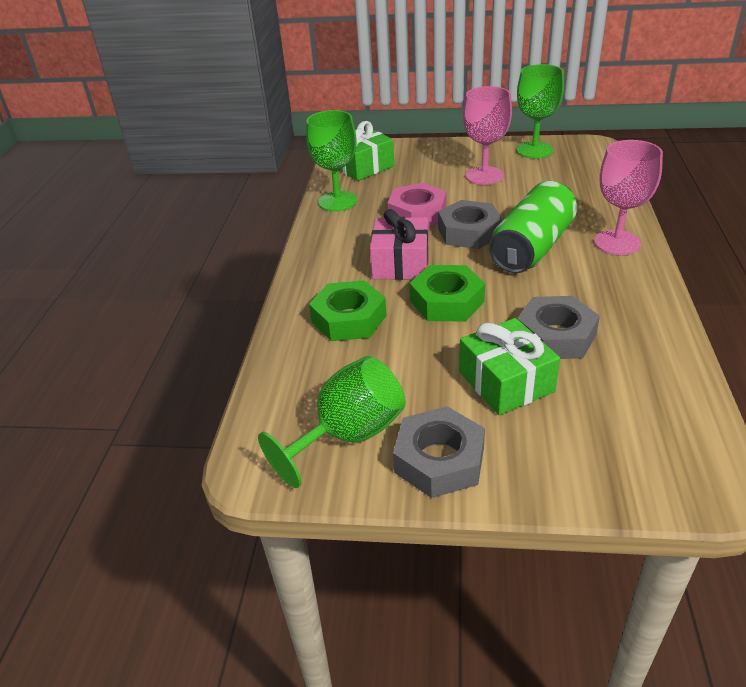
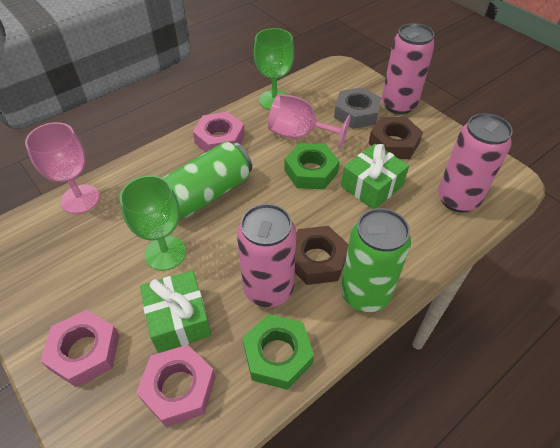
brown nut: none = 0 -> [295,226,349,285] [369,117,423,159] = 2
green can: [489,181,577,273] = 1 -> [163,142,252,218] [341,208,411,312] = 2
green goblet: [258,356,406,488] [306,110,357,211] [516,64,564,158] = 3 -> [120,175,186,271] [254,28,294,110] = 2
grey nut: [393,406,485,498] [438,200,502,249] [517,296,600,359] = 3 -> [334,87,381,129] = 1
pink can: none = 0 -> [237,204,296,307] [382,23,435,114] [438,113,513,212] = 3
pink gift: [370,209,428,280] = 1 -> none = 0
pink nut: [387,183,447,226] = 1 -> [41,310,119,387] [136,345,216,427] [193,112,245,152] = 3

